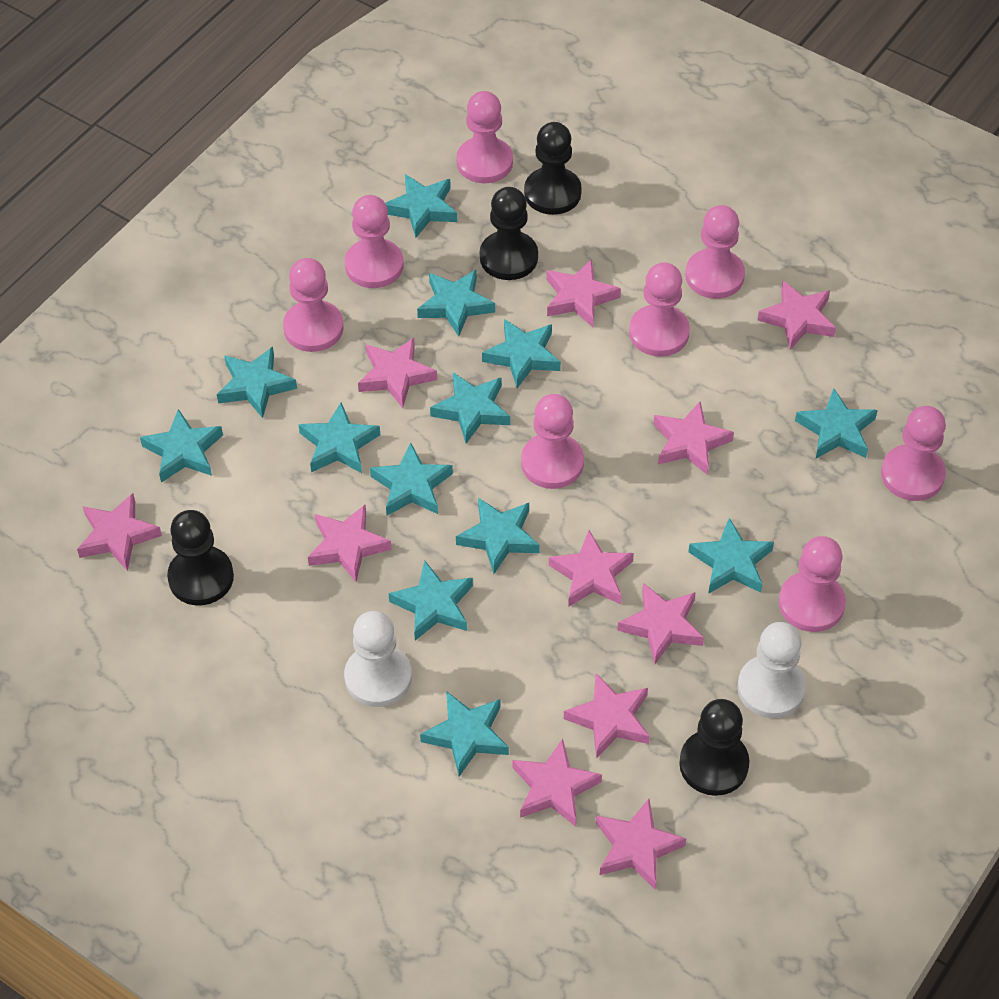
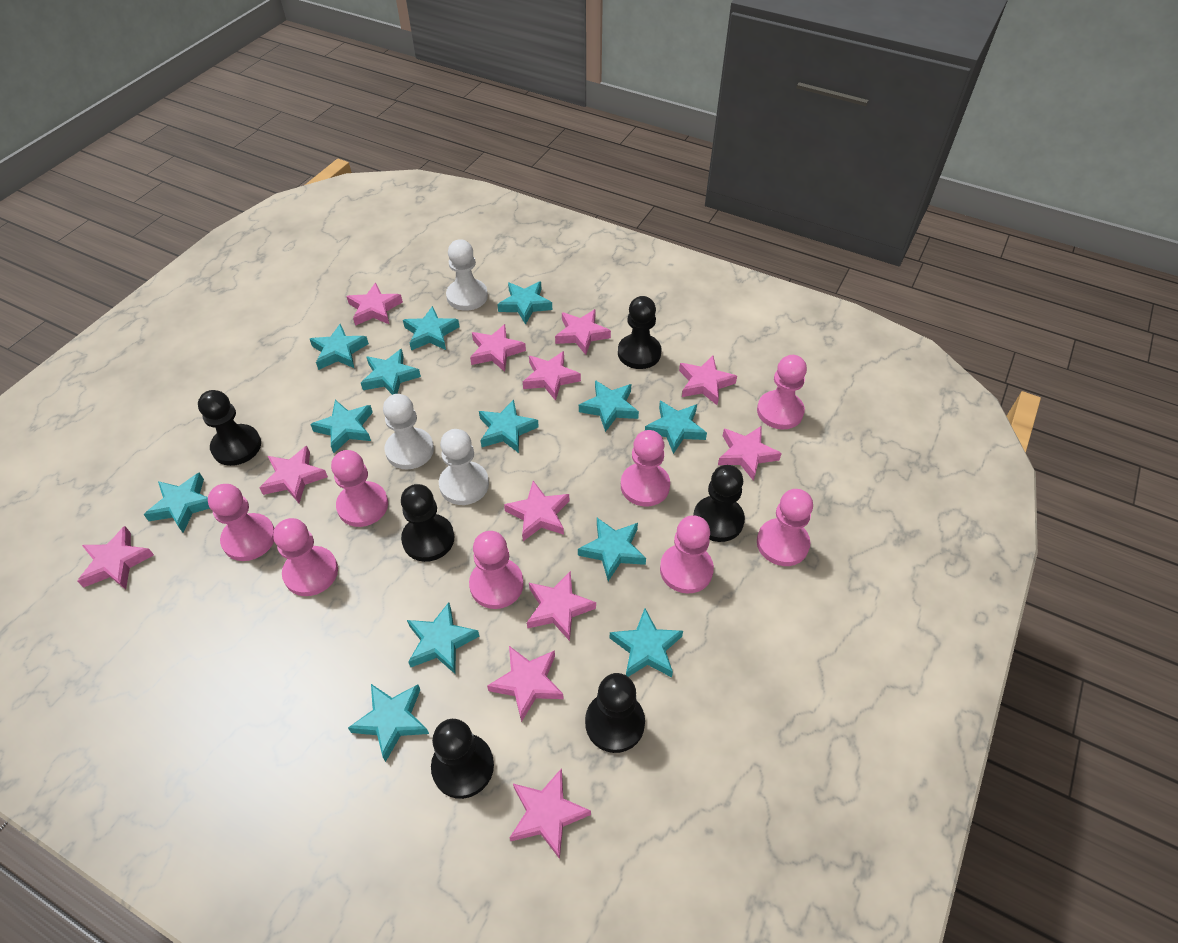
black pawn: [167,510,234,605] [480,187,538,280] [524,122,582,215] [679,699,749,796] = 4 -> [198,390,261,466] [401,484,454,562] [431,719,494,799] [585,673,645,753] [618,296,661,369] [693,465,745,542] = 6
pink star: [77,493,162,571] [308,504,392,582] [358,338,437,408] [513,739,602,827] [547,259,621,327] [549,530,634,607] [564,673,650,759] [596,799,686,889] [617,583,704,664] [654,402,734,475] [758,281,836,350] = 11 -> [78,526,154,589] [260,446,328,503] [346,283,403,326] [470,324,526,372] [487,646,564,722] [504,481,569,541] [510,768,591,859] [523,351,581,401] [527,571,596,641] [555,309,611,355] [679,356,737,405] [718,426,782,481] = 12
white pawn: [344,611,412,707] [737,622,806,718] = 2 -> [383,394,434,469] [439,429,489,505] [446,239,488,311] = 3

